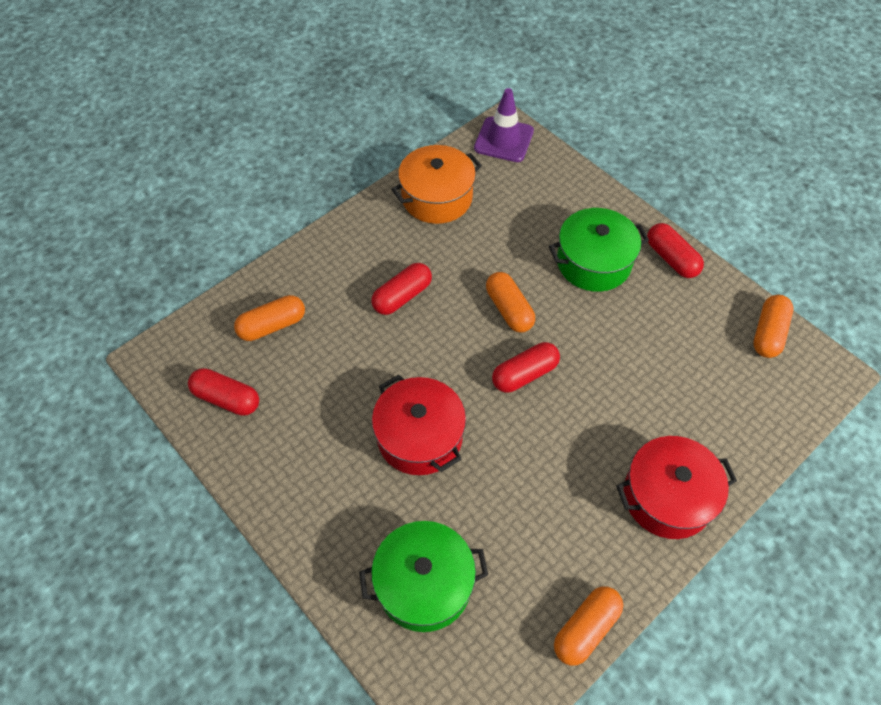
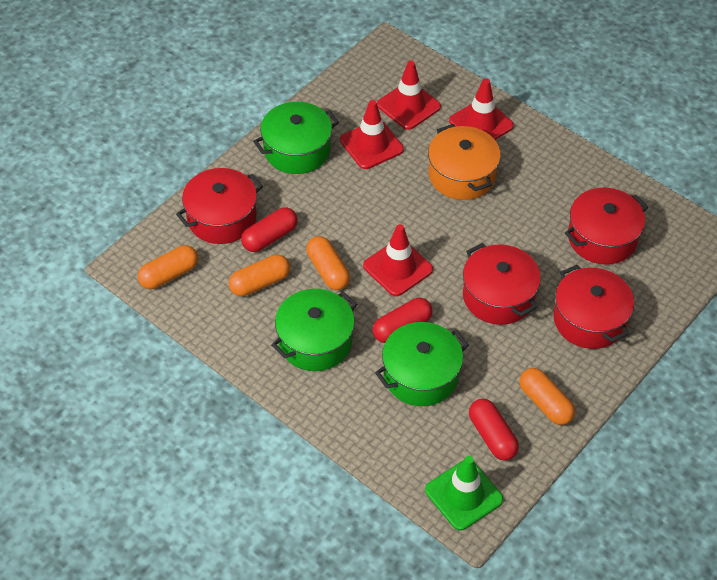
green pot: [359,521,488,632] [549,208,649,292] = 2 -> [253,102,339,174] [271,289,357,371] [375,322,469,406] = 3
green traffic cone: none = 0 -> [425,456,503,531] = 1
purple traffic cone: [474,88,534,162] = 1 -> none = 0
red capsule: [188,368,259,416] [371,263,432,315] [492,342,560,393] [647,223,704,278] = 4 -> [241,207,298,252] [373,298,433,343] [469,399,519,461] = 3
red pot: [372,374,466,475] [616,436,737,539] = 2 -> [176,168,263,244] [463,243,541,325] [553,265,634,349] [565,188,648,265] = 4
red traffic cone: none = 0 -> [340,100,404,169] [363,224,433,296] [377,61,441,130] [449,78,514,140] = 4

